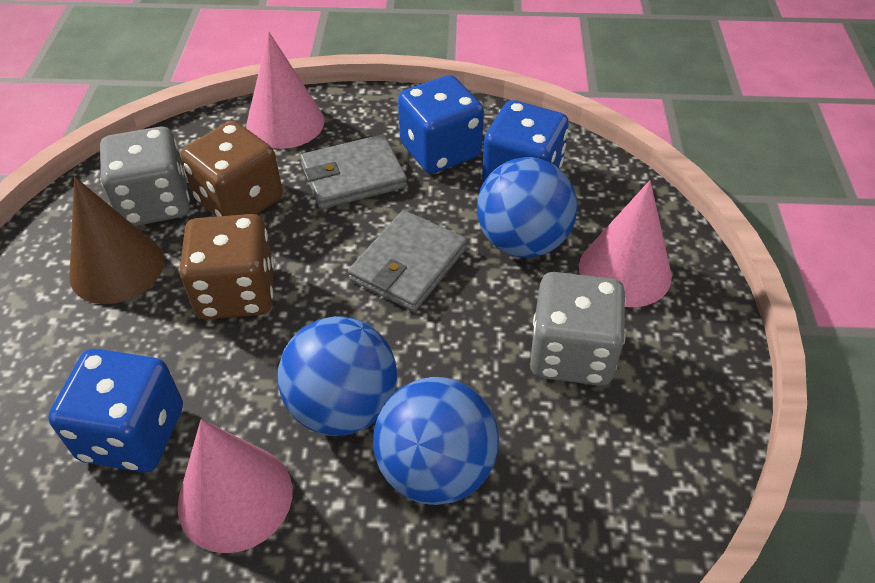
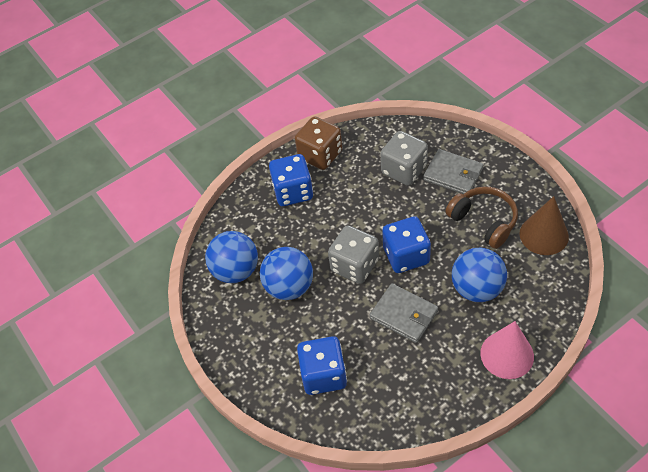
brown dice: [179,214,274,319] [181,121,283,217] = 2 -> [295,116,342,170] = 1
brown headphones: none = 0 -> [445,186,518,249] = 1
pink cone: [177,419,292,553] [246,31,324,149] [579,180,672,307] = 3 -> [480,321,534,379] = 1

